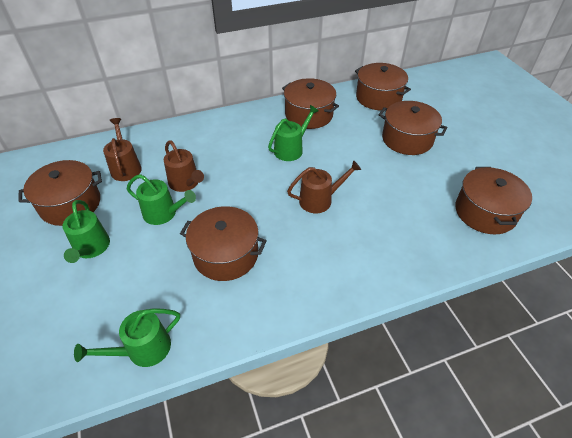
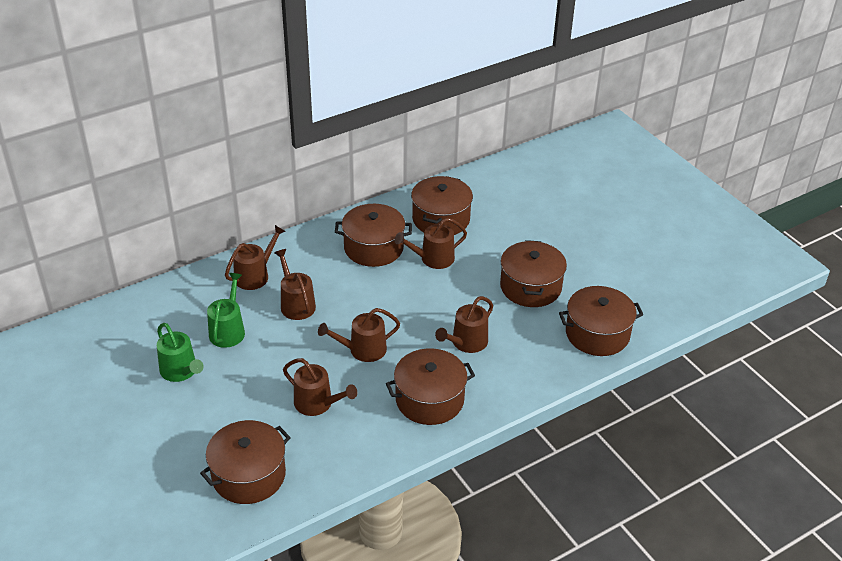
brown watering can: [103,118,142,181] [164,140,204,192] [287,160,361,213] = 3 -> [225,225,286,290] [274,249,316,320] [283,358,357,416] [318,308,400,362] [394,218,467,269] [435,296,493,353] = 6
green watering can: [63,200,110,263] [74,308,180,367] [127,174,196,225] [268,105,319,161] = 4 -> [157,323,204,382] [207,273,245,348] = 2

